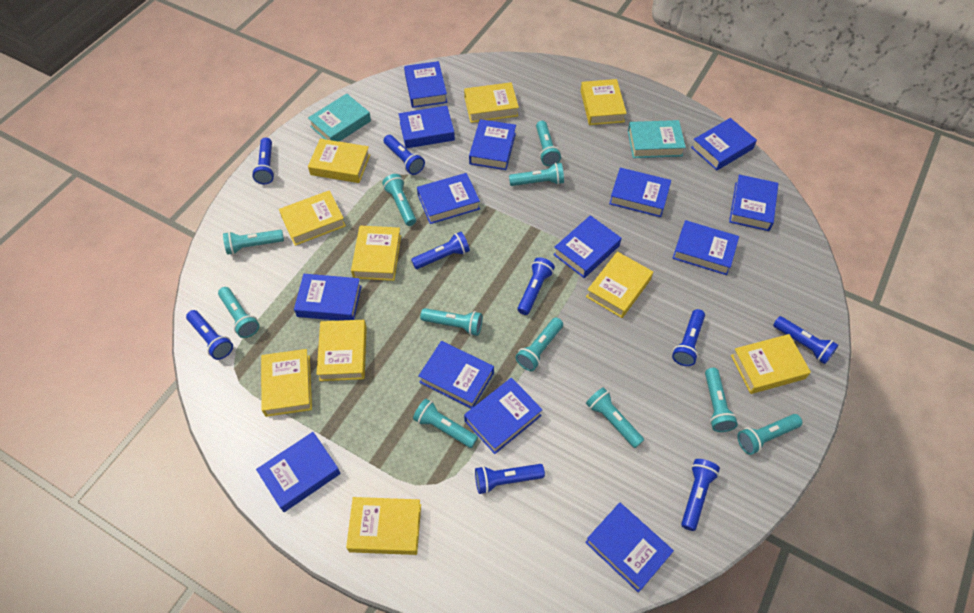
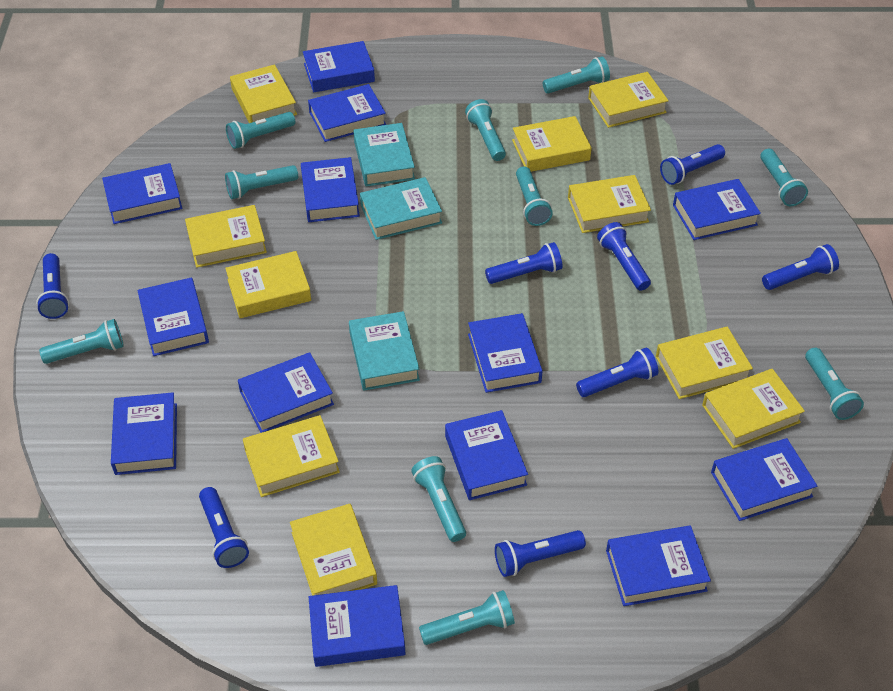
blue book: [256,432,341,512] [294,274,362,321] [399,106,455,148] [404,61,447,108] [417,173,480,224] [419,341,494,409] [464,378,542,454] [469,119,516,170] [553,215,621,278] [585,503,674,593] [609,168,671,217] [672,220,739,275] [691,118,757,170] [729,175,778,231] = 14 -> [102,163,182,224] [111,392,177,475] [137,278,209,356] [238,352,334,433] [301,157,360,222] [303,41,375,92] [308,84,386,142] [309,585,405,667] [445,410,528,500] [468,313,543,393] [606,526,711,606] [673,179,761,240] [711,438,817,521] = 13
blue flashlight: [186,310,233,360] [252,137,275,184] [383,135,425,175] [411,232,470,269] [475,464,545,494] [517,257,555,315] [672,309,705,366] [681,459,720,531] [773,316,838,364] = 9 -> [36,253,69,319] [199,487,249,568] [485,242,563,284] [495,530,586,577] [576,348,658,397] [597,222,651,291] [660,144,725,185] [762,244,839,290] = 8
turquoise book: [308,94,371,142] [628,120,686,158] = 2 -> [349,311,420,391] [354,123,415,187] [360,177,442,240] = 3
turquoise flashlight: [218,287,260,338] [223,230,284,255] [382,174,416,226] [413,399,478,448] [420,308,483,336] [509,163,564,186] [516,318,563,371] [536,121,561,166] [586,387,644,448] [705,368,738,432] [737,414,802,455] = 11 -> [39,319,124,364] [225,165,298,199] [226,112,295,149] [411,456,466,542] [419,590,515,645] [465,99,506,161] [516,166,553,226] [543,57,610,94] [760,149,808,206] [805,348,864,420] = 10

